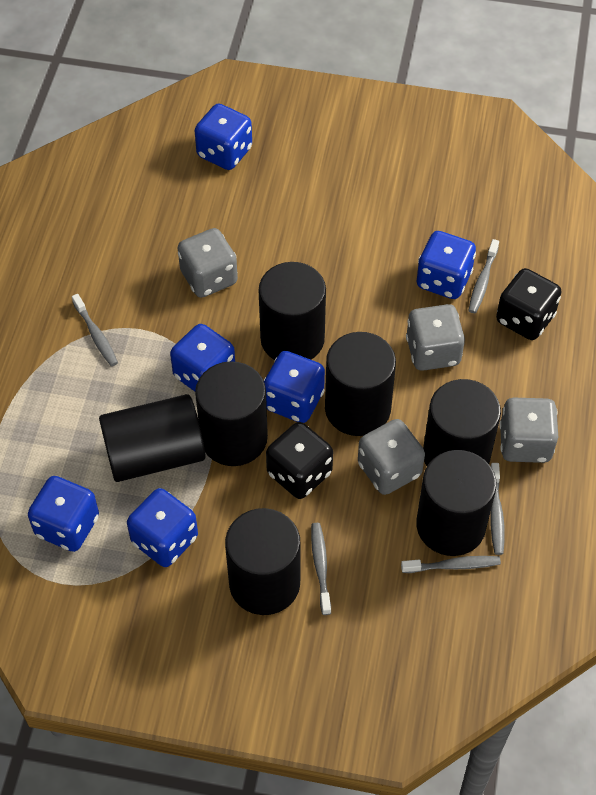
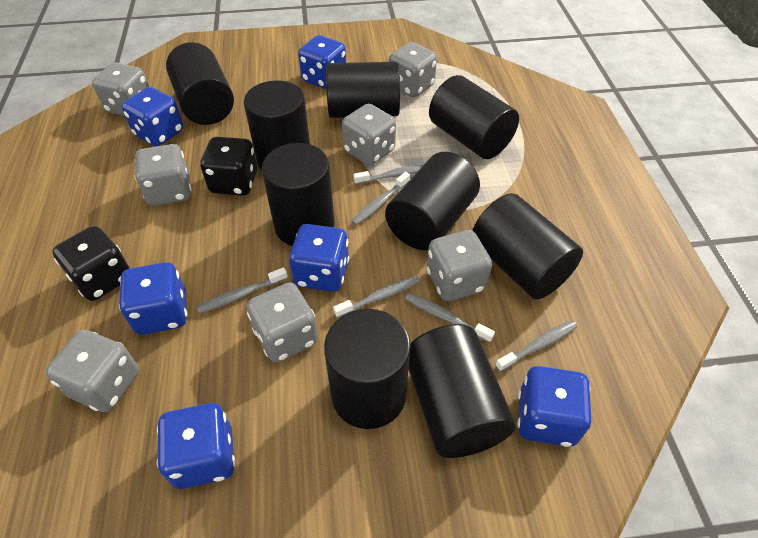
black cylinder: [99,394,206,482] [195,361,268,466] [225,508,300,615] [259,262,326,360] [325,332,396,436] [416,450,497,556] [423,379,501,466] = 7 -> [166,42,234,125] [244,80,310,170] [262,143,335,246] [324,309,410,429] [326,62,400,118] [385,152,480,250] [409,324,516,458] [429,75,519,159] [472,193,583,299] = 9
grey dice: [178,228,238,298] [358,419,425,495] [406,304,465,371] [499,398,558,463] = 4 -> [45,330,139,412] [92,62,149,116] [134,144,192,206] [247,283,318,362] [342,104,396,165] [389,42,437,97] [427,230,492,301] = 7
grey toothbrush: [72,294,118,366] [311,523,331,615] [401,556,501,573] [468,239,499,313] [491,463,505,555] = 5 -> [197,267,288,314] [333,276,420,318] [351,172,410,226] [354,165,423,185] [405,293,495,343] [495,320,577,372] = 6

